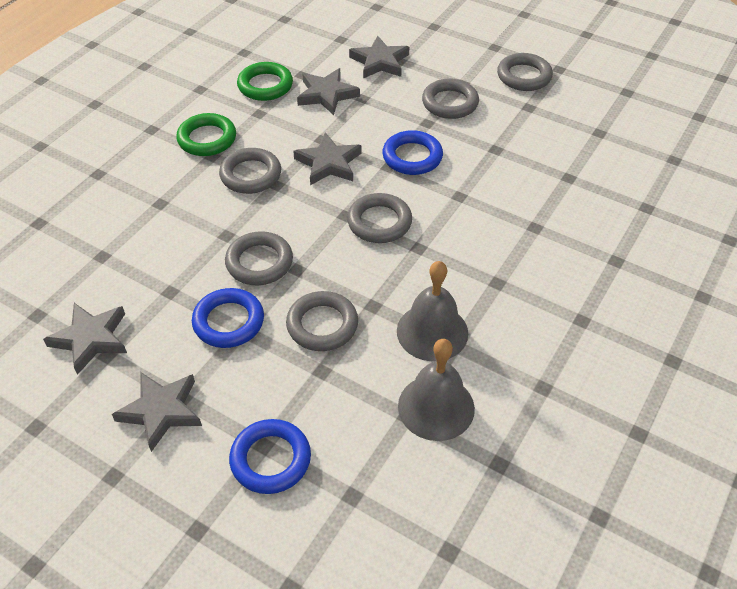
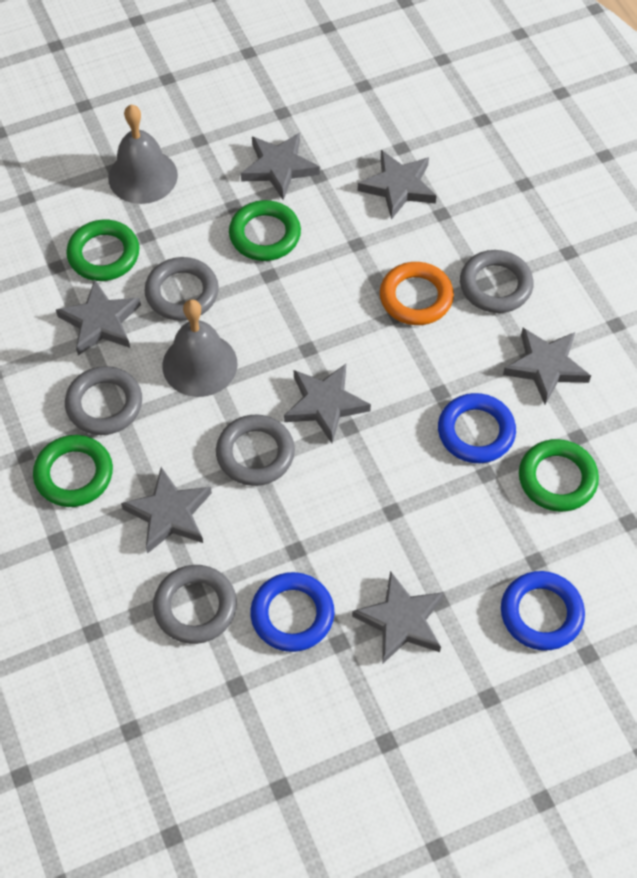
green ring: [176,113,236,156] [237,62,293,101] = 2 -> [33,435,113,507] [66,220,139,281] [229,200,301,261] [519,439,599,512] = 4
grey ring: [219,148,281,194] [225,231,293,285] [286,291,358,351] [347,193,412,243] [422,79,479,119] [497,53,553,91] = 6 -> [65,366,142,435] [145,257,219,321] [153,565,237,644] [216,414,295,486] [460,250,534,313] = 5
grey star: [43,303,127,375] [112,372,202,452] [293,132,362,185] [297,68,360,115] [349,36,409,79] = 5 -> [56,280,141,355] [121,467,212,554] [241,133,320,200] [284,364,371,443] [352,571,444,663] [357,150,437,220] [503,328,591,405] = 7
orange ring: none = 0 -> [380,262,454,325] = 1

